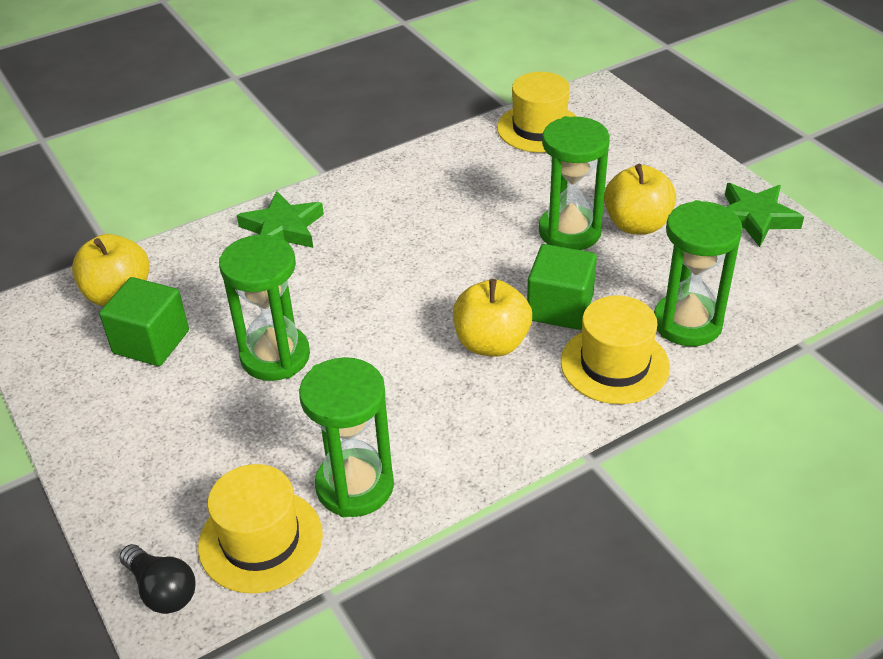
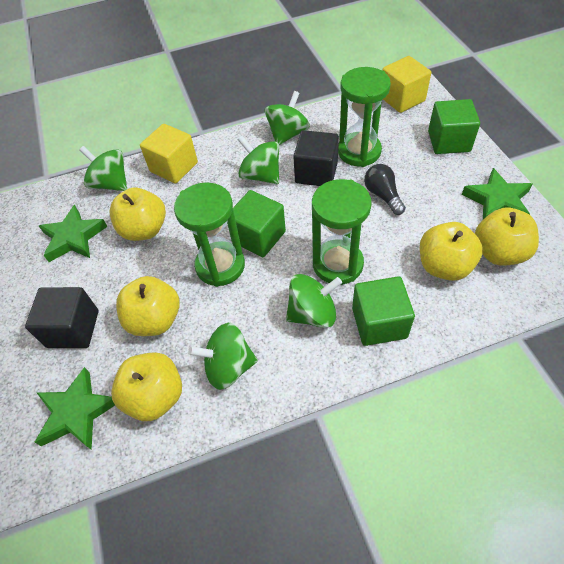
black cube: none = 0 -> [25,287,99,348] [293,130,339,186] = 2
green cube: [99,277,189,366] [527,244,597,330] = 2 -> [227,190,286,257] [352,276,415,346] [428,99,480,154] = 3
green hourglass: [219,235,310,381] [299,357,394,517] [539,116,610,250] [654,200,743,346] = 4 -> [174,182,245,287] [312,179,371,285] [338,67,391,167] = 3
green spinning top: none = 0 -> [79,146,127,191] [188,323,258,390] [238,136,279,184] [265,91,310,145] [286,274,342,328] = 5
green star: [237,191,324,248] [725,183,804,247] = 2 -> [35,367,115,450] [39,205,108,262] [462,168,532,219] = 3
yellow apple: [72,234,150,306] [453,279,532,357] [604,164,676,235] = 3 -> [110,187,166,241] [111,352,182,421] [116,276,180,336] [420,222,483,281] [475,208,539,266] = 5
yellow cube: none = 0 -> [140,124,198,184] [382,56,431,113] = 2
yellow hat: [198,464,323,593] [497,72,577,153] [561,295,670,404] = 3 -> none = 0

